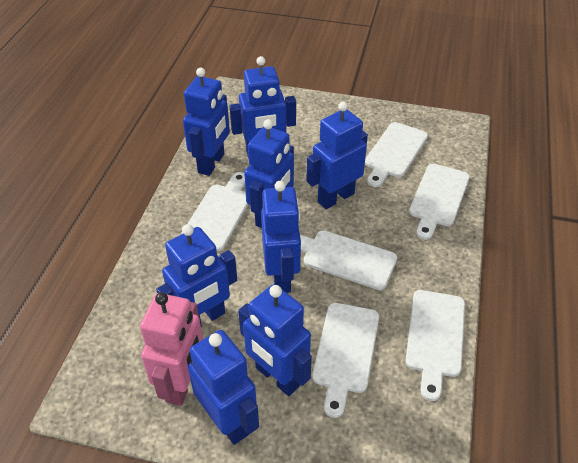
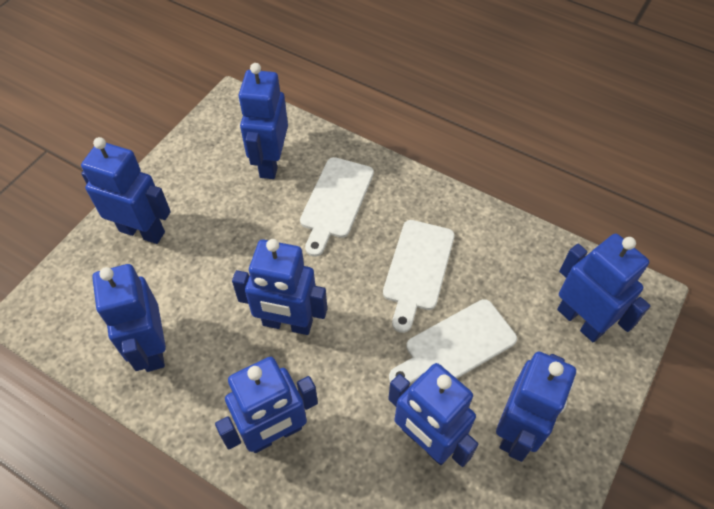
pink robot: [140,292,203,406] = 1 -> none = 0
white cutting board: [181,172,249,251] [300,230,397,290] [312,303,379,418] [365,122,428,187] [406,290,465,401] [409,164,470,240] = 6 -> [300,157,374,257] [383,220,455,333] [389,299,517,384] = 3

